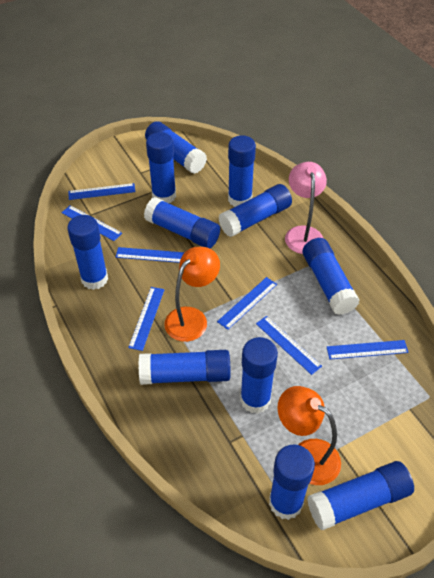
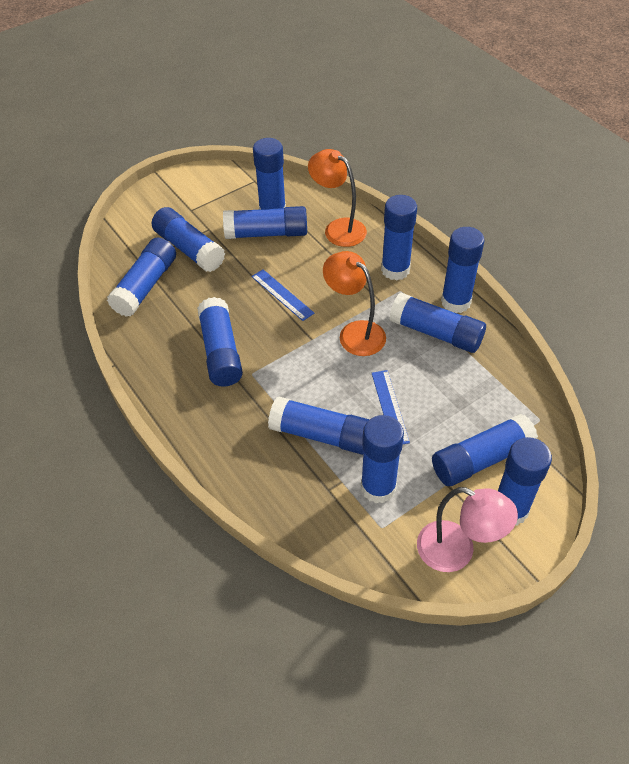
blue glue stick: [67,215,108,290] [139,350,231,385] [144,197,220,248] [145,121,207,174] [146,132,176,203] [219,184,292,237] [228,135,256,207] [240,337,278,414] [269,444,315,520] [302,238,360,315] [307,461,414,530] = 11 -> [107,238,176,317] [152,207,225,272] [197,297,243,387] [223,206,307,239] [253,138,286,210] [268,396,370,455] [361,415,404,503] [381,195,417,281] [389,292,486,353] [432,414,538,486] [441,227,484,313] [498,437,552,526] = 12
blue ruler: [62,205,122,241] [68,183,135,200] [116,247,185,263] [128,287,165,351] [217,277,277,330] [256,316,322,375] [327,340,409,360] = 7 -> [252,269,315,321] [372,370,410,444] = 2

